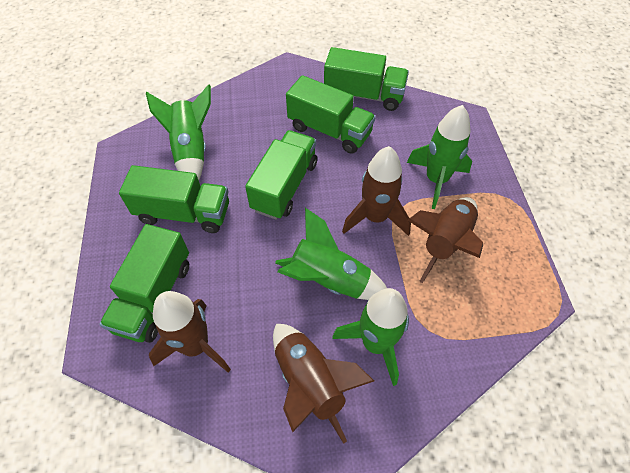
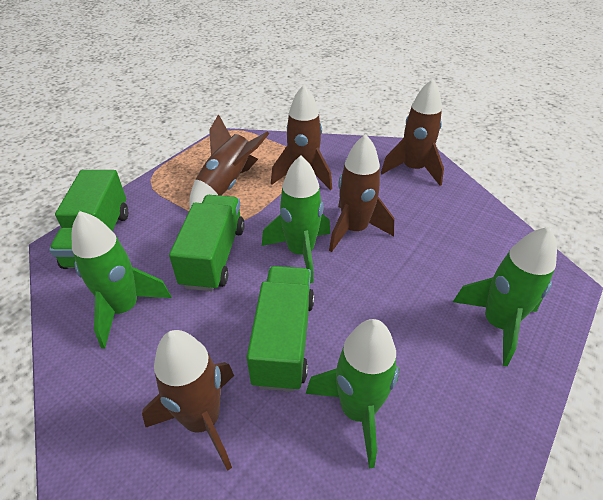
brown rocket: [149,291,231,373] [273,324,374,444] [342,146,411,236] [408,197,483,283] = 4 -> [142,330,234,471] [189,114,269,208] [271,85,332,190] [329,134,394,252] [381,79,444,186] = 5
green truck: [99,224,189,343] [119,165,229,233] [245,130,317,220] [286,75,376,154] [324,47,409,111] = 5 -> [49,170,128,269] [169,195,245,291] [247,266,314,392] = 3

